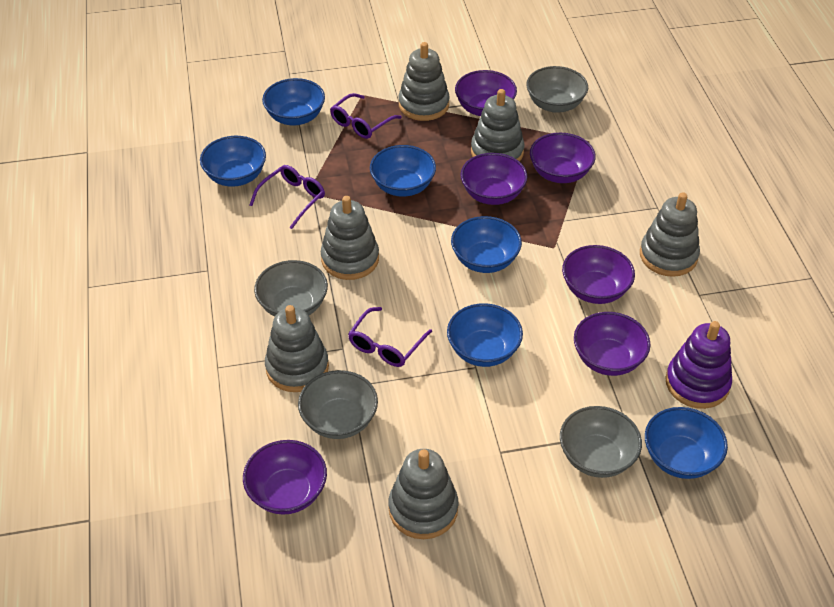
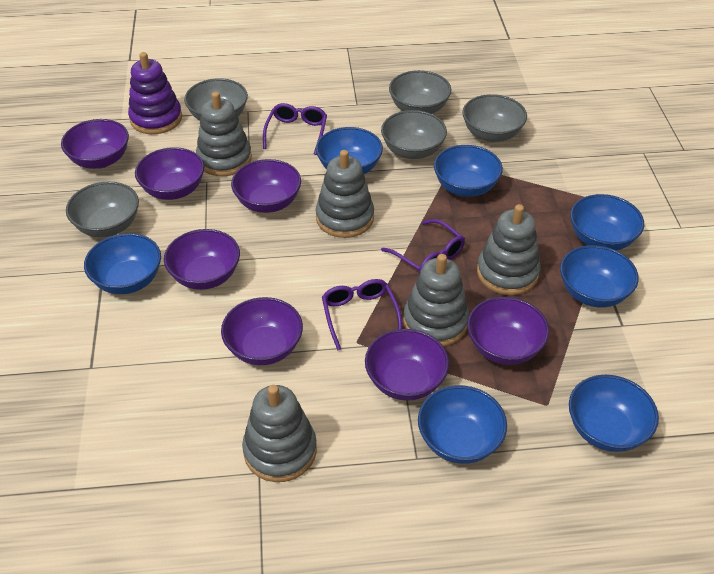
blue bowl: [200,136,266,187] [262,78,325,126] [370,145,436,197] [447,303,523,367] [451,216,522,273] [645,407,728,479] = 6 -> [84,233,161,294] [316,127,383,174] [418,385,507,464] [434,145,503,197] [560,245,639,308] [569,375,659,452] [570,194,644,251] = 7
grey bowl: [254,260,328,317] [298,370,378,439] [526,66,588,113] [560,406,642,478] = 4 -> [66,181,139,237] [184,78,248,121] [381,110,447,159] [389,70,451,114] [462,94,527,142] = 5
grey stacking toy: [265,305,329,392] [321,196,379,280] [389,449,458,539] [398,42,450,121] [471,89,525,162] [640,192,700,277] = 6 -> [196,92,252,176] [242,385,317,482] [316,150,374,238] [403,254,469,346] [477,204,541,295] = 5
purple bowl: [243,440,327,515] [455,70,517,116] [460,153,527,205] [530,133,596,183] [562,245,635,304] [574,312,651,376] = 6 -> [61,119,129,169] [135,147,204,200] [164,229,240,290] [221,297,303,365] [231,159,301,213] [365,329,449,401] [467,297,549,365] = 7

